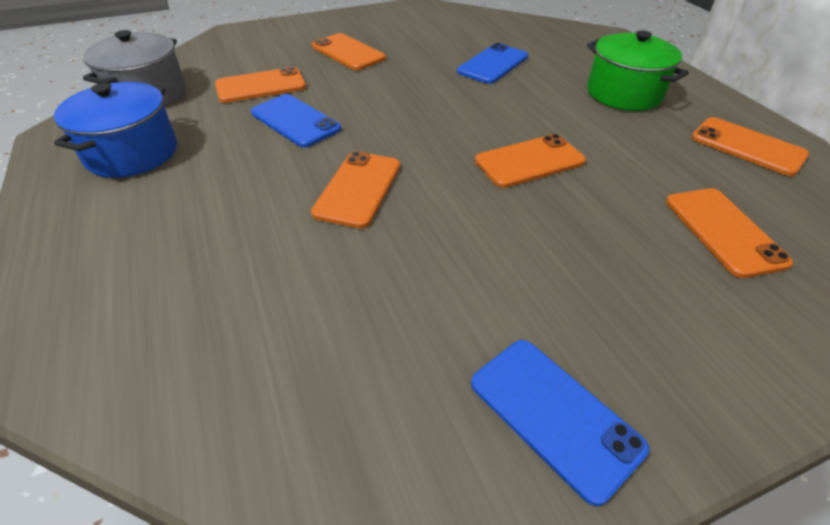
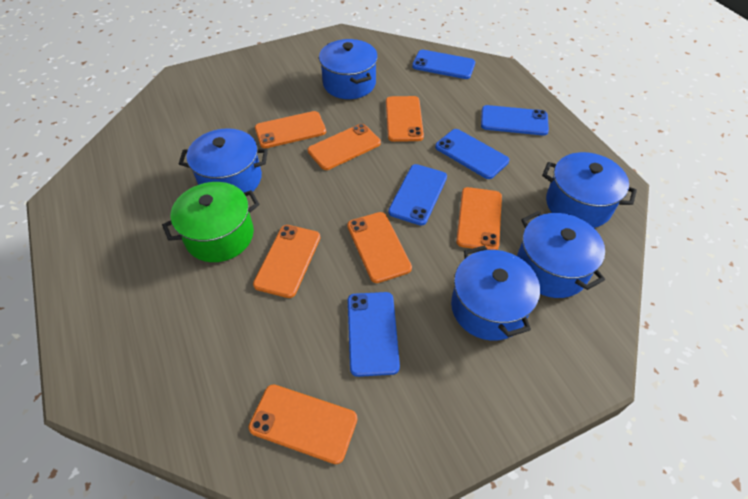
blue phone: [251,94,341,148] [457,43,528,84] [471,340,649,506] = 3 -> [348,292,400,377] [388,164,447,226] [412,50,475,79] [435,129,509,179] [481,105,549,136] = 5
blue pot: [54,82,177,178] = 1 -> [179,128,268,193] [319,39,378,99] [451,245,540,341] [517,211,605,298] [542,152,637,228] = 5
grey pot: [83,30,186,106] = 1 -> none = 0
orange phone: [215,66,306,103] [311,151,400,229] [312,33,386,70] [475,134,586,188] [666,188,793,278] [691,117,809,176] = 6 -> [248,385,357,464] [253,225,321,298] [255,111,326,148] [308,124,381,170] [347,212,412,283] [386,96,424,142] [456,187,502,250] = 7

